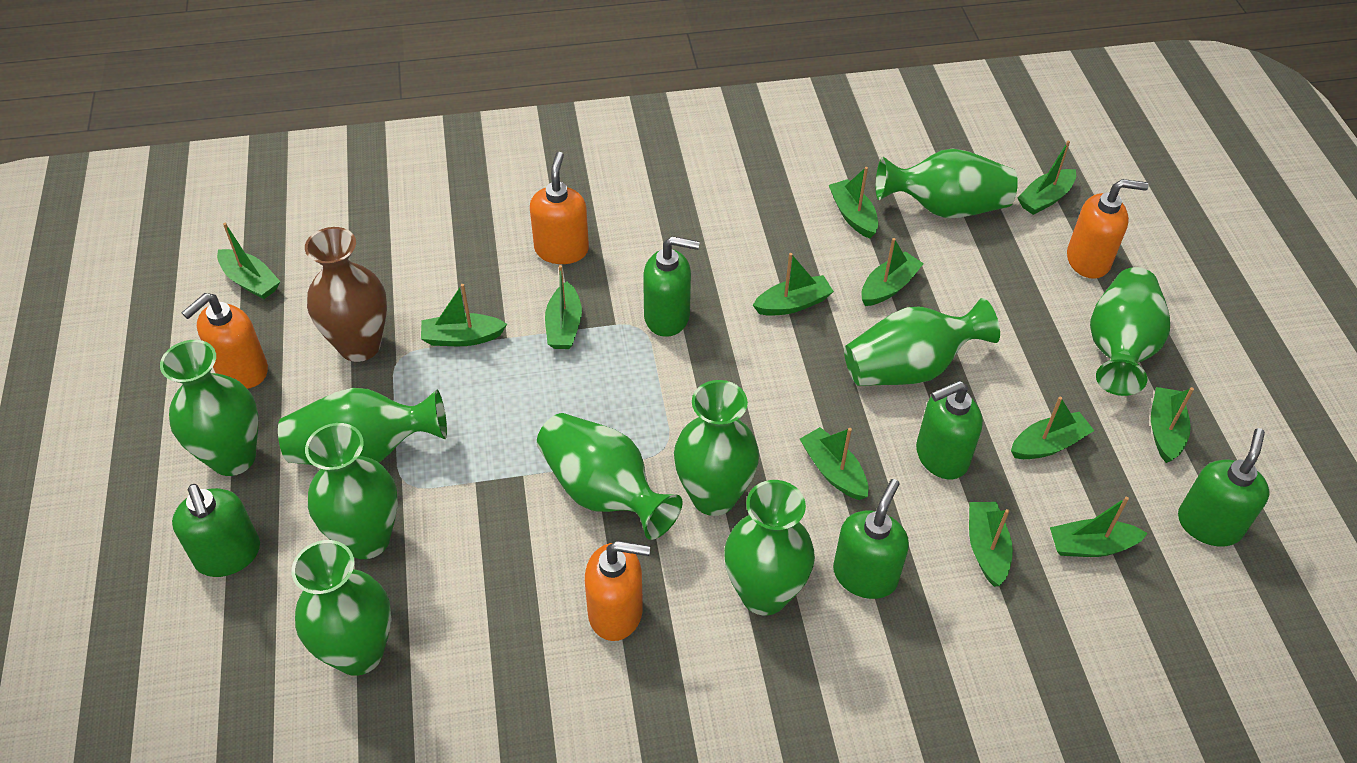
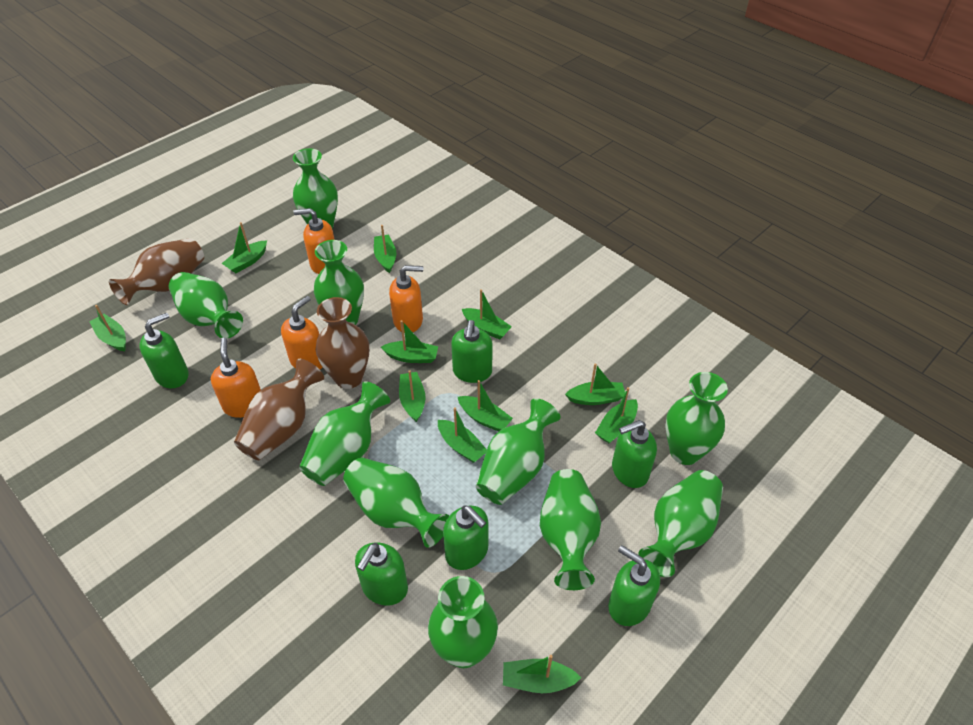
brown vase: [305,227,387,362] = 1 -> [109,238,204,305] [234,359,324,460] [316,297,369,389] = 3
green boat: [217,223,281,299] [421,284,507,346] [545,265,582,349] [753,253,834,316] [800,427,868,500] [829,167,878,239] [861,238,924,306] [969,502,1013,587] [1011,397,1094,459] [1018,141,1076,215] [1050,497,1148,557] [1151,387,1194,463] = 12 -> [89,305,126,351] [222,222,267,273] [374,225,396,273] [381,320,438,363] [399,370,425,422] [438,407,487,463] [458,380,513,432] [462,289,512,339] [503,655,581,693] [565,363,625,405] [595,387,638,443] = 11
green soap dispenser: [172,484,260,577] [643,236,700,337] [833,479,909,599] [916,381,983,479] [1178,428,1270,547] = 5 -> [139,312,189,388] [355,542,408,605] [443,505,488,570] [451,320,493,383] [608,545,660,626] [612,420,657,488] = 6

